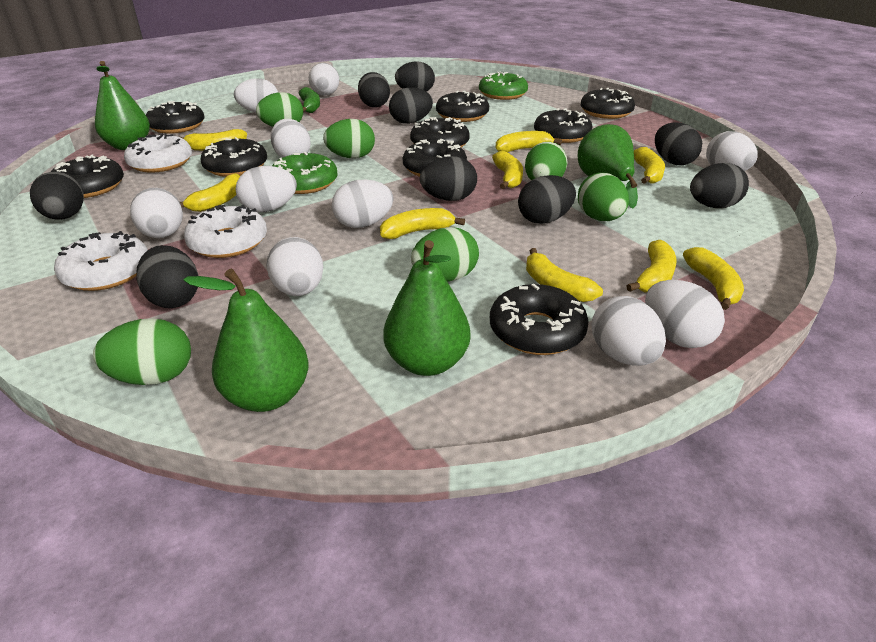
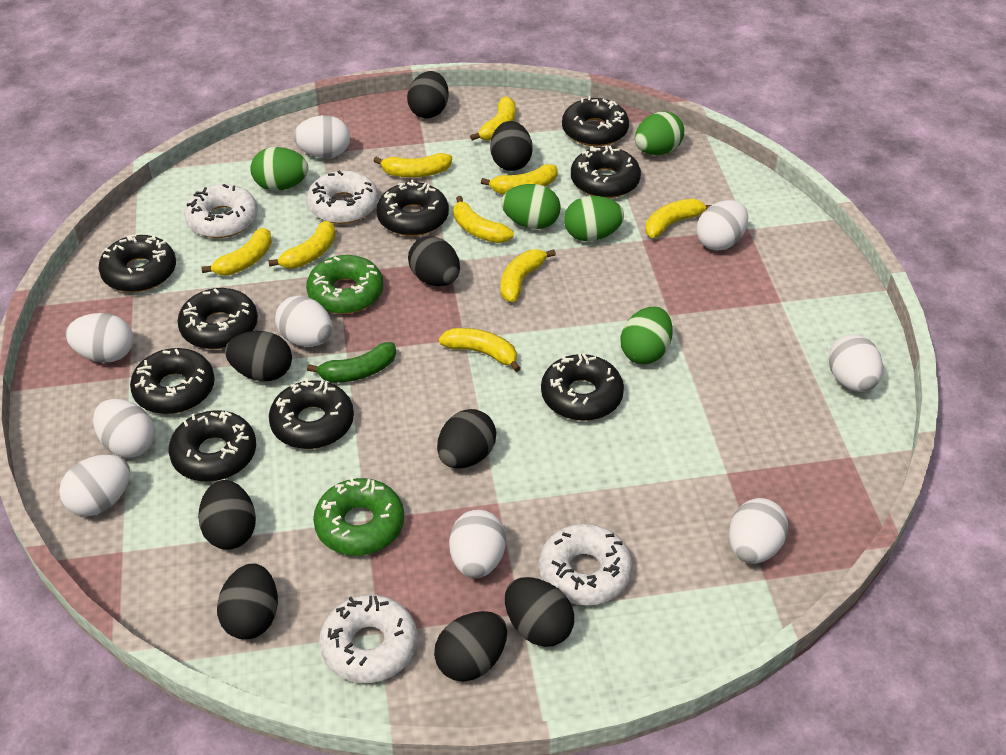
green egg: [93,318,191,385] [256,92,303,127] [323,119,375,158] [411,227,479,281] [525,142,568,180] [578,173,629,221] = 6 -> [250,147,308,191] [501,184,561,229] [564,196,624,241] [620,307,673,364] [635,111,684,155] = 5
green pear: [95,61,150,150] [183,268,309,412] [383,240,470,376] [578,124,638,208] = 4 -> none = 0
white donut: [54,231,148,291] [124,133,192,173] [184,205,267,258] = 3 -> [184,184,258,238] [307,171,378,224] [319,595,417,683] [539,524,632,606] = 4
white egg: [130,188,183,238] [234,78,278,112] [235,166,297,212] [266,237,323,296] [270,119,311,158] [309,63,339,96] [332,179,394,228] [591,296,666,366] [645,280,725,348] [706,131,757,171] = 10 -> [59,454,130,516] [66,313,133,363] [93,399,155,458] [275,295,332,347] [293,115,350,158] [449,510,506,578] [696,200,748,251] [729,498,788,564] [828,334,883,392] = 9

